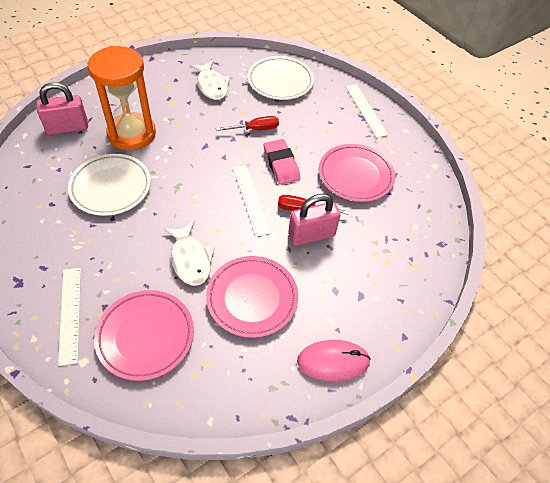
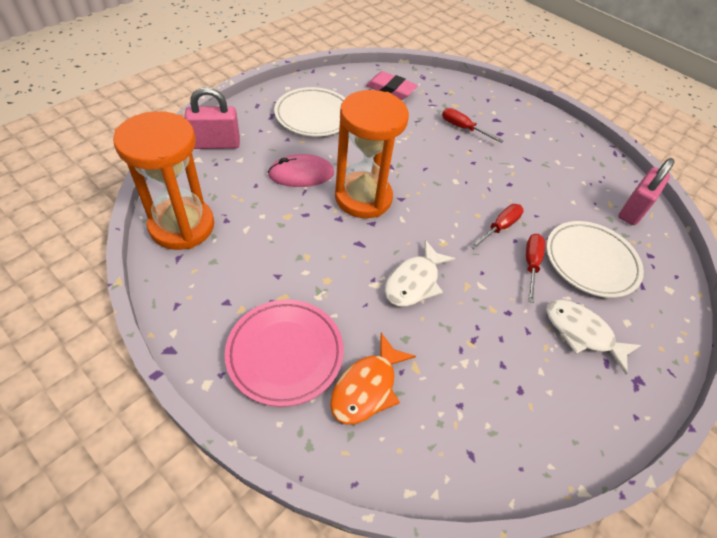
orange fish: none = 0 -> [330,333,416,424] = 1
orange hourglass: [88,46,156,151] = 1 -> [113,111,214,250] [335,90,409,218] = 2
pink plate: [94,290,194,381] [206,256,298,338] [319,144,395,202] = 3 -> [225,300,344,407] = 1
red screwdriver: [216,116,279,131] [278,195,349,214] = 2 -> [442,108,503,143] [470,204,524,249] [526,234,545,303] = 3
white ruler: [58,268,81,366] [233,166,271,237] [346,84,388,138] = 3 -> none = 0

